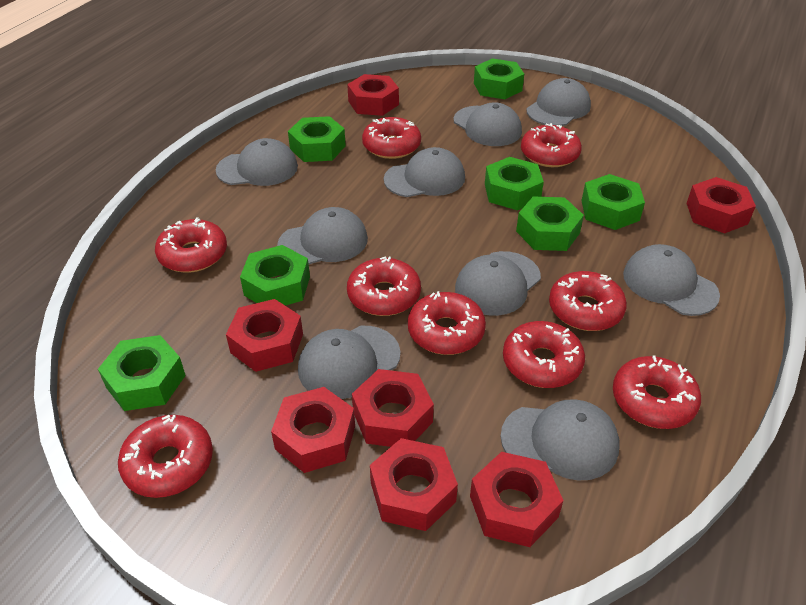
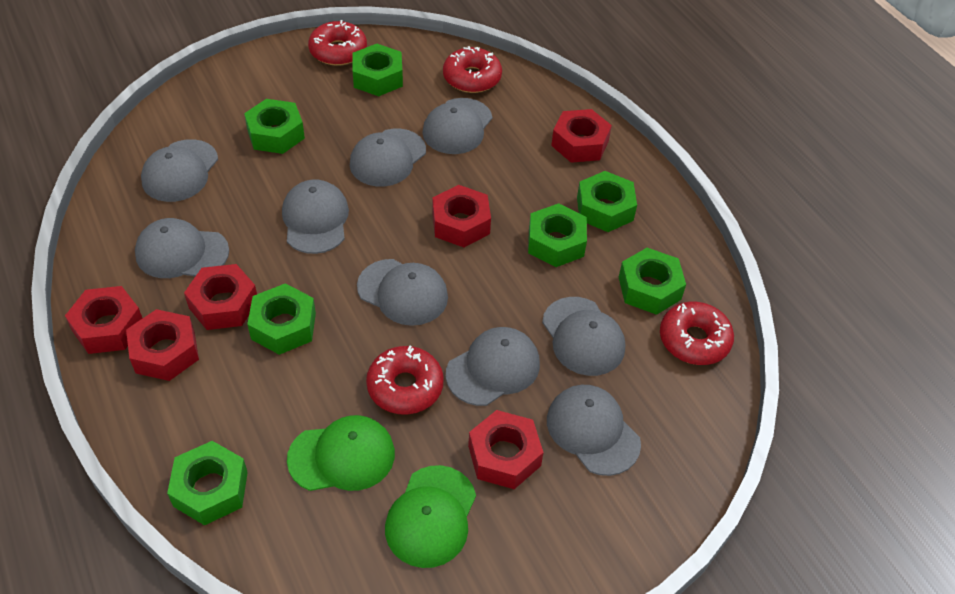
green cap: none = 0 -> [287,415,395,491] [385,465,476,568] = 2
red donut: [118,415,213,498] [155,217,227,273] [347,256,421,316] [362,117,421,159] [408,291,486,355] [503,321,585,388] [521,123,582,167] [549,271,627,331] [613,355,701,429] = 9 -> [308,20,367,66] [366,346,444,415] [443,46,502,93] [660,302,734,365] = 4
red nut: [226,299,303,372] [271,387,355,473] [347,74,399,116] [352,369,434,447] [370,438,458,531] [470,452,563,547] [686,177,756,233] = 7 -> [65,286,143,354] [126,309,199,381] [184,264,257,330] [432,185,491,247] [468,410,544,489] [551,109,612,163] = 6

